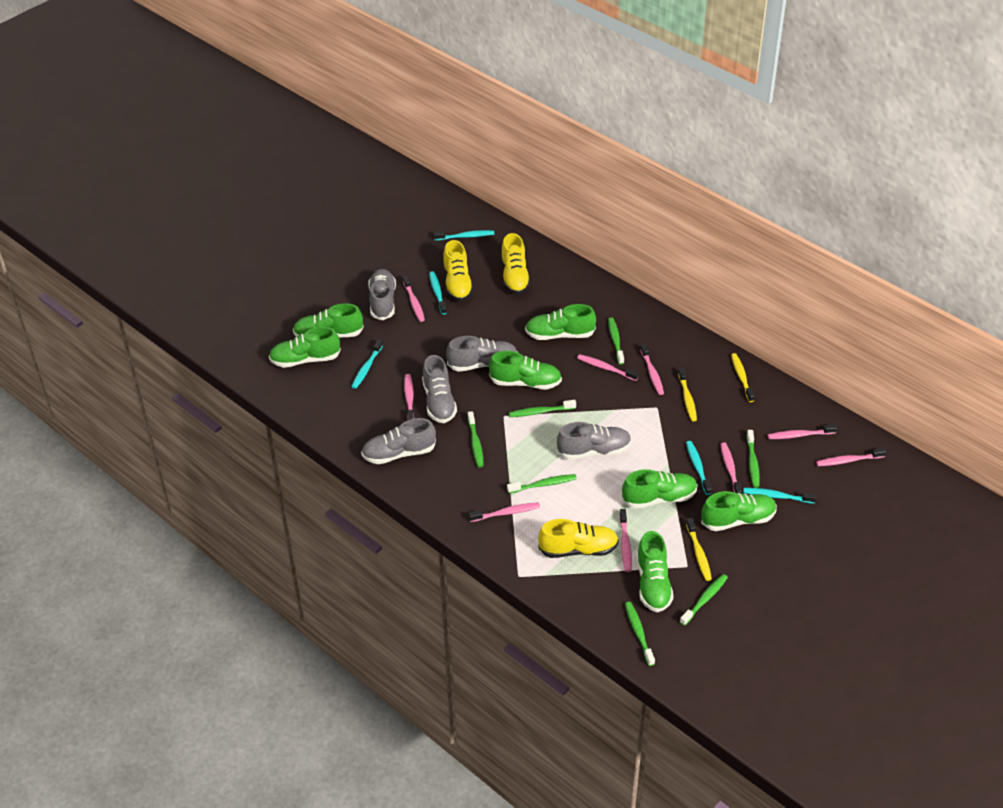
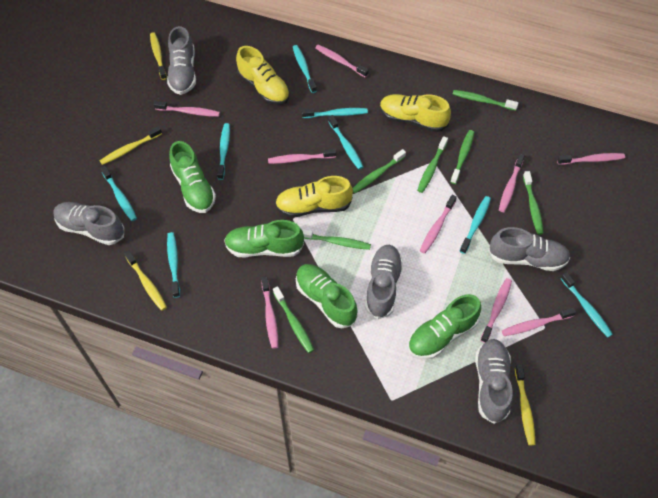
green shoe: [269,327,341,368] [293,304,364,337] [489,351,562,390] [525,304,596,340] [622,469,698,509] [636,531,673,612] [701,491,777,531] = 7 -> [169,141,216,213] [224,220,304,258] [296,264,358,329] [408,294,481,359] = 4
turquoise toothbrush: [351,339,383,389] [429,271,447,315] [434,230,494,241] [686,441,712,495] [743,488,817,504] = 5 -> [101,166,137,221] [167,232,180,298] [217,123,230,180] [293,45,317,93] [302,108,368,118] [328,115,363,169] [460,196,491,254] [560,272,613,337] = 8
yellow toothbrush: [678,368,697,421] [686,518,712,581] [731,353,755,402] = 3 -> [100,126,162,165] [124,251,167,311] [150,32,167,80] [515,364,536,445] = 4

